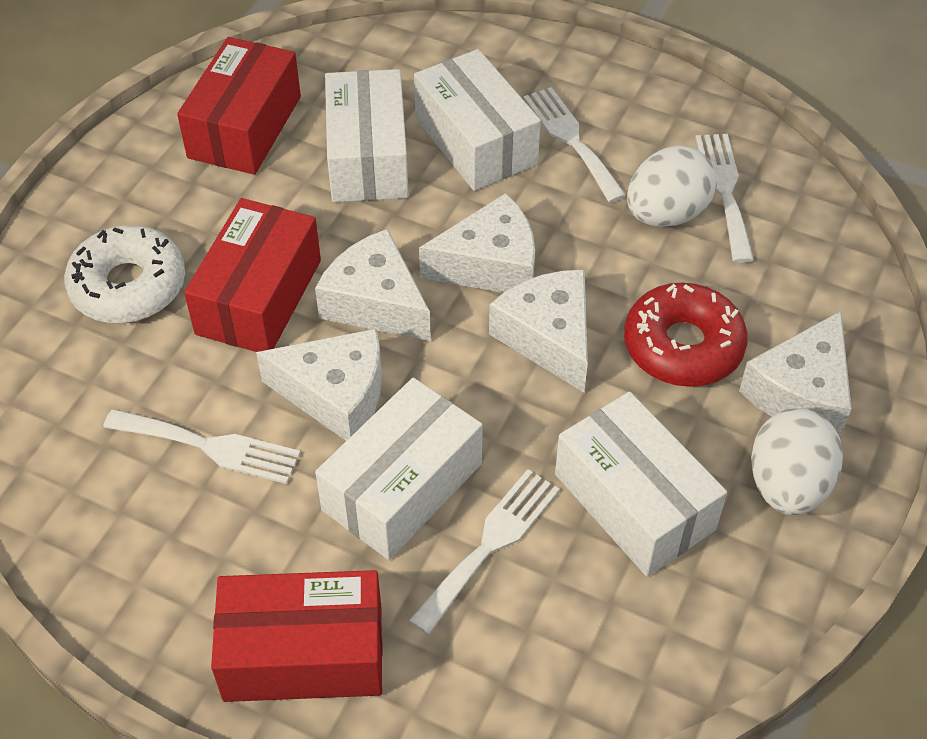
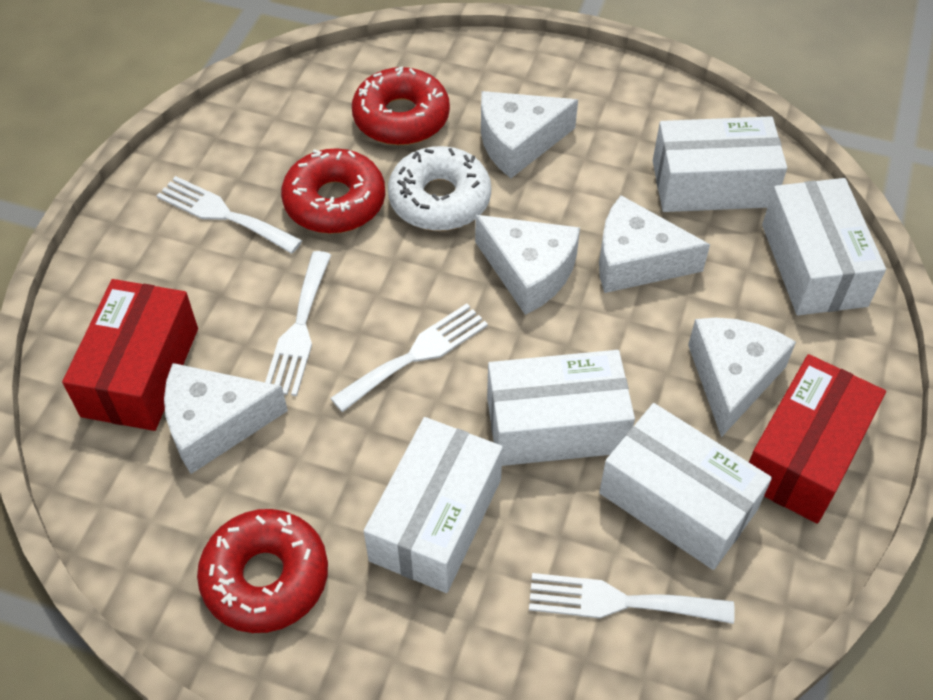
red box: [177,37,301,175] [184,198,321,352] [211,570,382,702] = 3 -> [62,279,198,431] [749,354,886,524] = 2
red donut: [624,283,748,387] = 1 -> [197,509,328,633] [281,148,385,234] [352,67,450,145] = 3
white box: [315,378,483,560] [325,69,409,202] [414,49,541,191] [555,391,727,577] = 4 -> [364,417,503,593] [487,350,635,466] [599,403,772,570] [653,116,787,212] [762,178,886,315] = 5
white egg: [627,145,717,227] [751,408,843,516] = 2 -> none = 0

